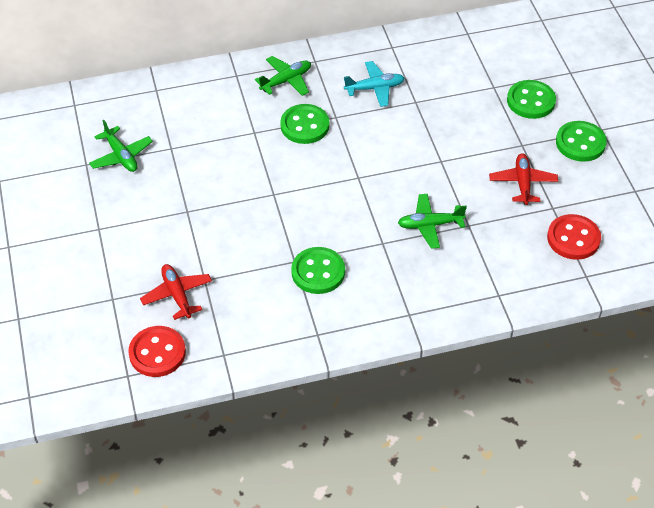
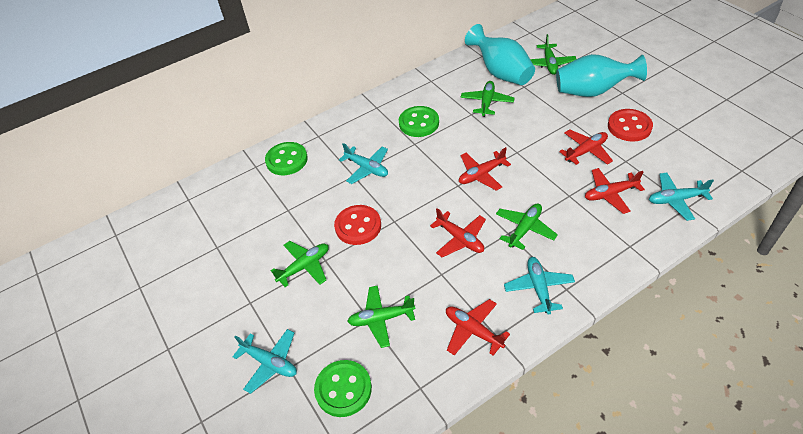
green button: [280,104,329,144] [291,247,345,294] [507,80,556,119] [556,121,607,162] = 4 -> [265,142,308,175] [314,360,372,417] [399,106,439,137] = 3
green plane: [89,120,153,172] [255,56,311,96] [398,194,467,249] = 3 -> [271,241,329,287] [347,285,415,348] [460,81,515,117] [496,203,558,250] [530,34,576,75] = 5
red plane: [140,264,212,320] [489,153,558,205] = 2 -> [430,208,486,257] [446,299,510,356] [459,147,511,191] [559,129,613,165] [585,168,645,214] = 5
turquoise plane: [344,61,405,107] = 1 -> [232,329,297,394] [339,143,388,184] [504,257,575,315] [649,172,714,221] = 4
turquoise vase: none = 0 -> [465,24,535,85] [556,54,647,97] = 2

